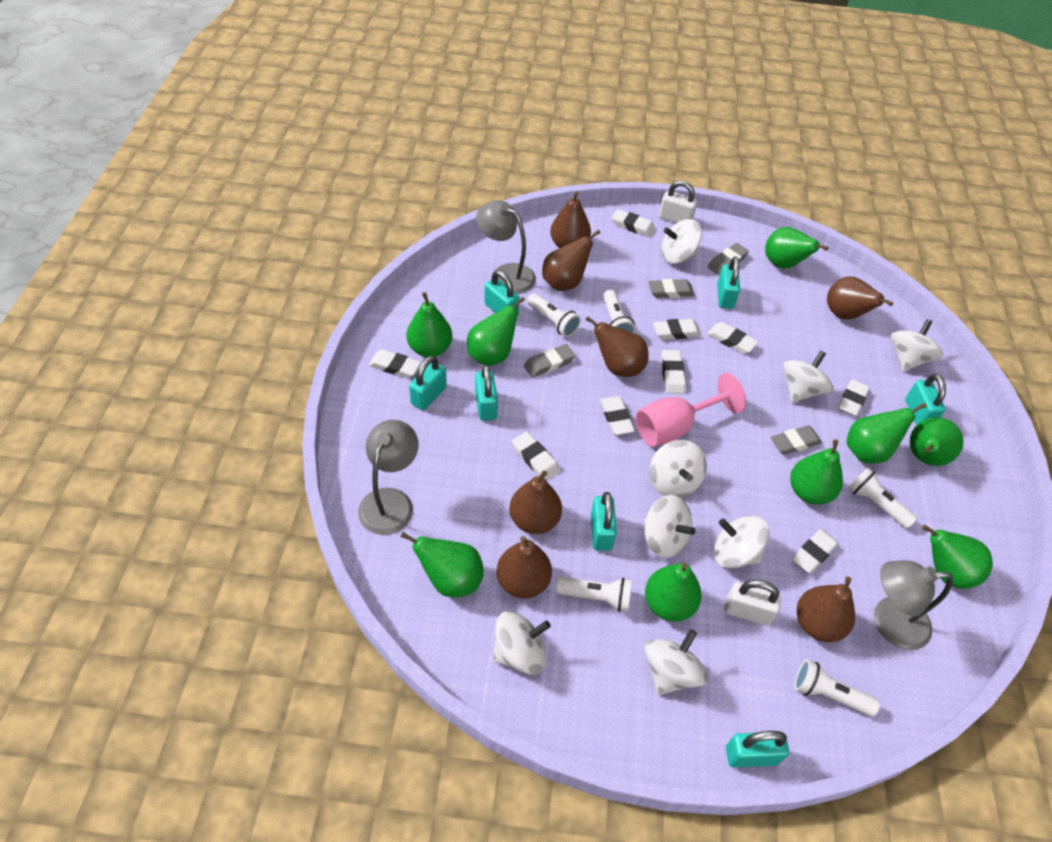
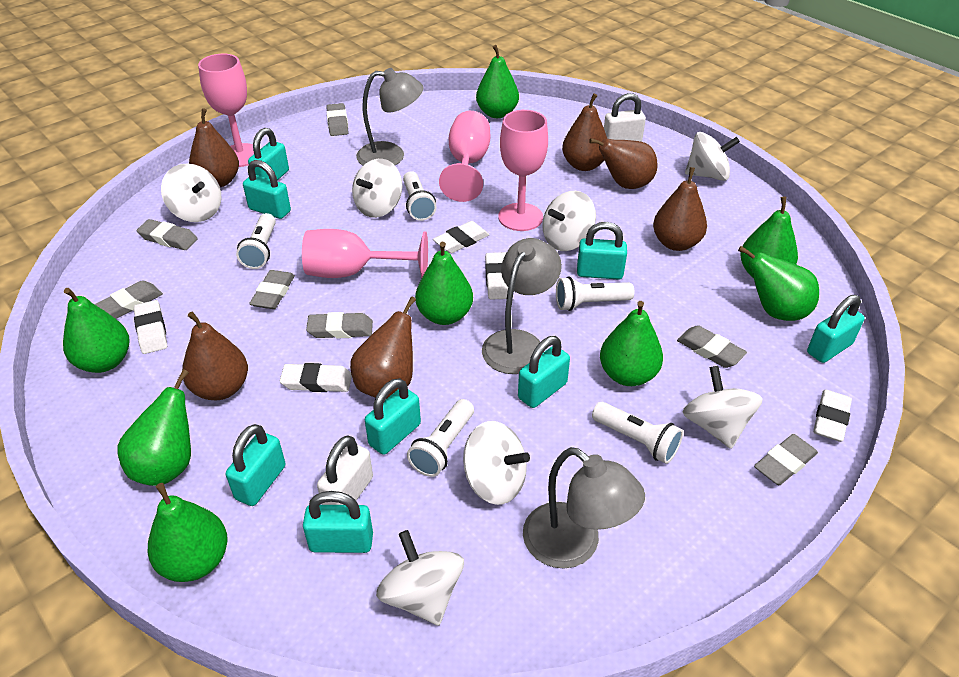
brown pear: [496,536,552,598] [509,471,562,534] [542,230,600,291] [550,191,591,248] [586,316,648,377] [797,577,855,642] [827,276,893,320] = 7 -> [182,312,248,401] [189,109,239,187] [350,296,416,400] [562,93,607,171] [589,138,657,189] [653,167,707,251] = 6
green pear: [400,532,484,597] [407,292,452,357] [467,297,525,366] [645,562,702,622] [765,227,828,268] [790,439,843,505] [847,403,927,464] [910,417,964,466] [922,525,993,589] = 9 -> [63,288,130,373] [117,369,191,486] [148,483,228,582] [415,242,473,325] [476,45,519,118] [600,301,663,386] [738,246,819,321] [740,197,798,278] = 8
grey eraser: [524,344,575,378] [648,279,695,298] [708,243,749,276] [771,425,822,455] = 4 -> [94,280,163,319] [137,219,198,250] [249,270,295,309] [306,312,373,338] [326,103,349,136] [677,325,747,368] [754,434,818,485] = 7
pink goblet: [635,373,746,447] = 1 -> [198,54,254,167] [302,229,428,278] [439,111,490,202] [498,110,548,231] = 4
turquoise padlock: [409,356,447,410] [475,364,498,421] [484,270,520,317] [591,492,617,551] [717,257,740,309] [726,731,789,768] [905,374,946,425] = 7 -> [226,424,286,506] [243,160,291,219] [248,128,289,180] [303,491,373,553] [365,378,421,455] [518,336,570,408] [577,222,627,280] [807,295,865,363] = 8
white eraser: [369,349,421,378] [512,432,560,481] [600,396,635,435] [612,209,656,237] [653,319,701,340] [661,350,686,394] [707,322,758,354] [792,529,839,573] [838,379,870,416] = 9 -> [134,300,167,354] [280,363,352,392] [433,221,490,253] [485,252,508,299] [813,390,852,442] = 5
white spinning top: [493,611,551,675] [644,495,696,558] [645,629,708,695] [649,440,707,497] [661,219,702,264] [713,515,769,568] [783,351,833,403] [891,319,943,371] = 8 -> [161,164,222,222] [352,159,402,218] [376,530,464,626] [463,421,530,505] [542,191,596,251] [682,366,763,449] [685,132,740,181] = 7

